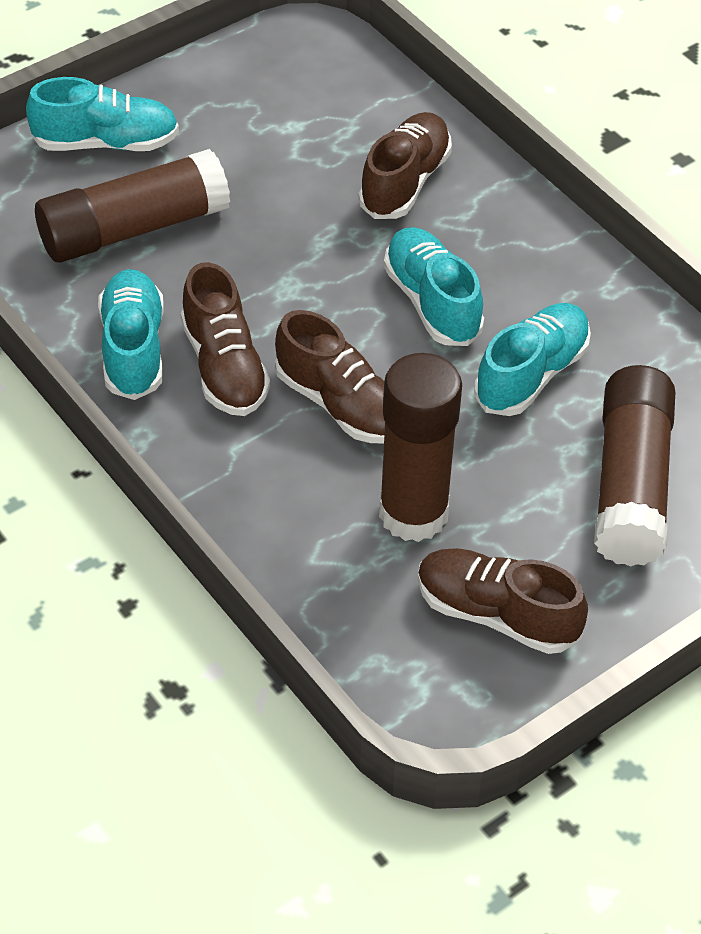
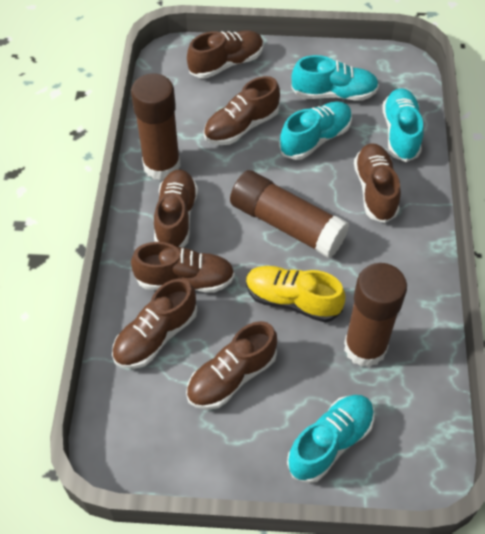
brown shoe: [181,262,270,416] [275,310,385,443] [358,112,452,219] [418,548,588,654] = 4 -> [112,278,197,369] [131,242,235,293] [154,169,198,248] [186,321,277,410] [187,30,264,78] [204,76,280,145] [354,143,401,223] = 7
yellow shoe: none = 0 -> [246,266,346,322] = 1

